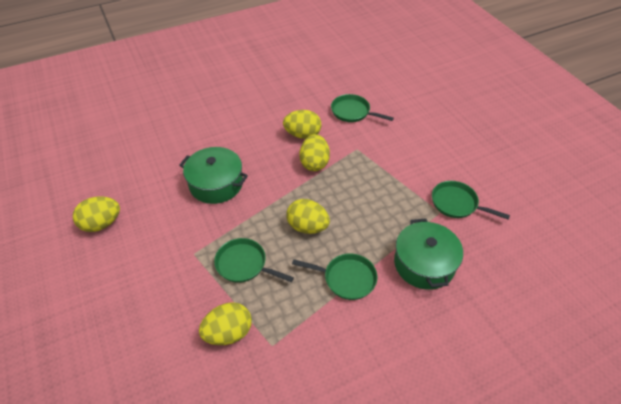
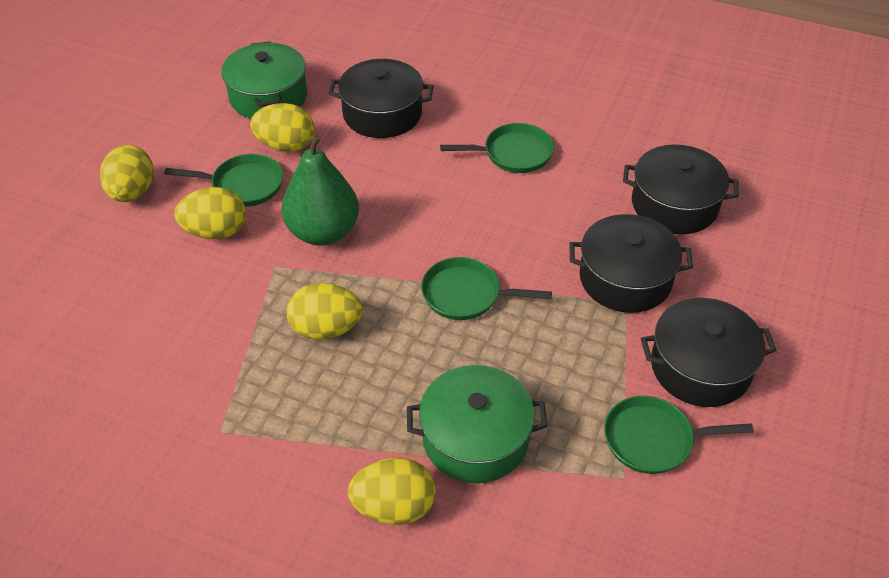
black pot: none = 0 -> [328,59,433,138] [569,214,693,313] [623,144,738,234] [641,298,777,407] = 4
green pear: none = 0 -> [282,134,359,246] = 1

